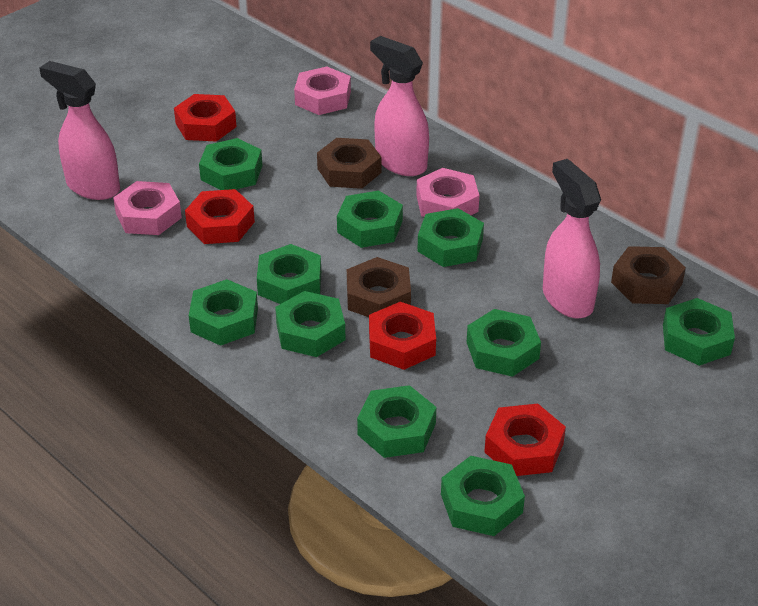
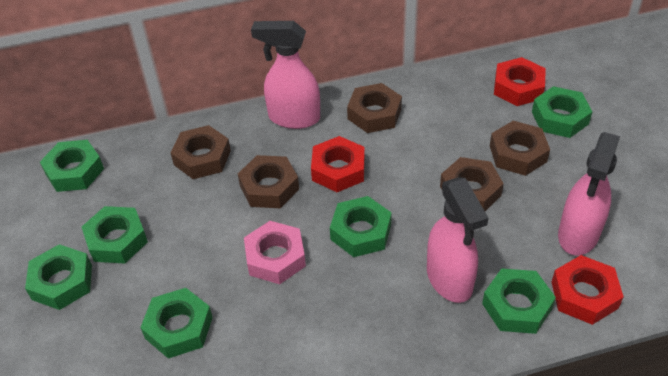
brown nut: [317,138,381,189] [347,257,411,317] [611,246,686,304] = 3 -> [171,125,231,179] [238,155,299,209] [347,83,402,133] [440,157,504,211] [490,121,550,176] = 5
green nut: [189,279,258,346] [199,138,262,190] [257,244,321,304] [275,291,346,357] [337,190,403,248] [357,385,437,458] [418,208,484,267] [441,456,525,536] [467,309,541,377] [663,298,735,366] = 10 -> [25,244,92,310] [40,140,104,192] [82,206,148,264] [140,288,213,359] [330,196,392,257] [482,268,556,334] [532,86,592,138] = 7
pink nut: [113,181,182,235] [294,67,351,115] [416,168,479,217] = 3 -> [244,221,306,284] = 1
red nut: [174,94,237,142] [185,189,255,244] [369,302,436,370] [484,404,566,476] = 4 -> [311,136,365,192] [494,57,546,106] [552,255,624,325] = 3

